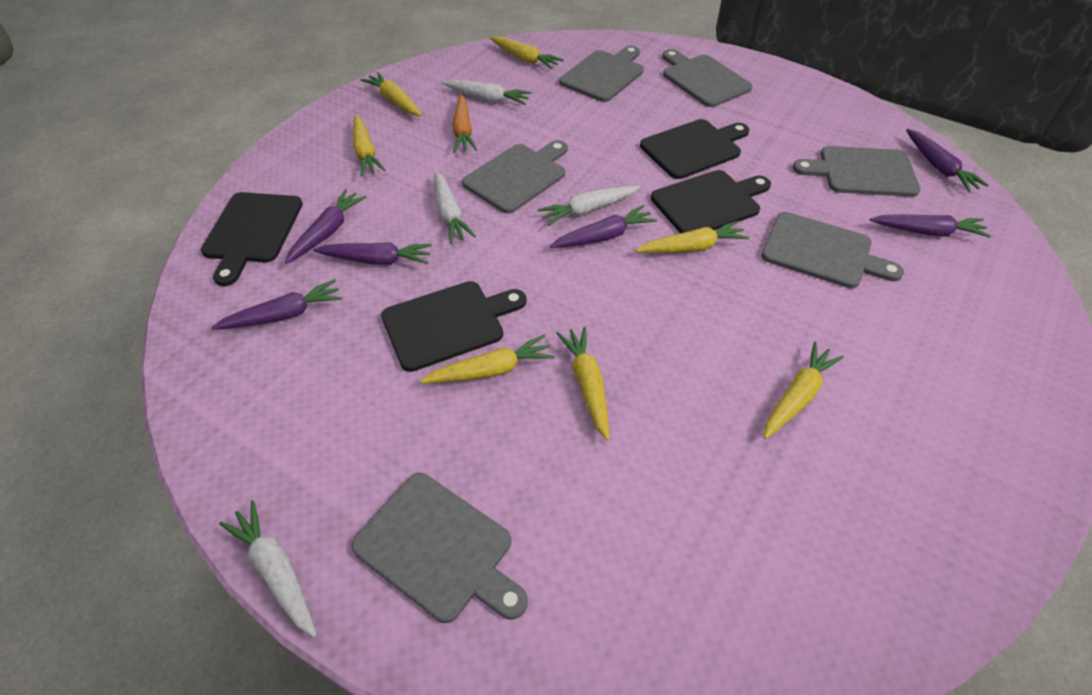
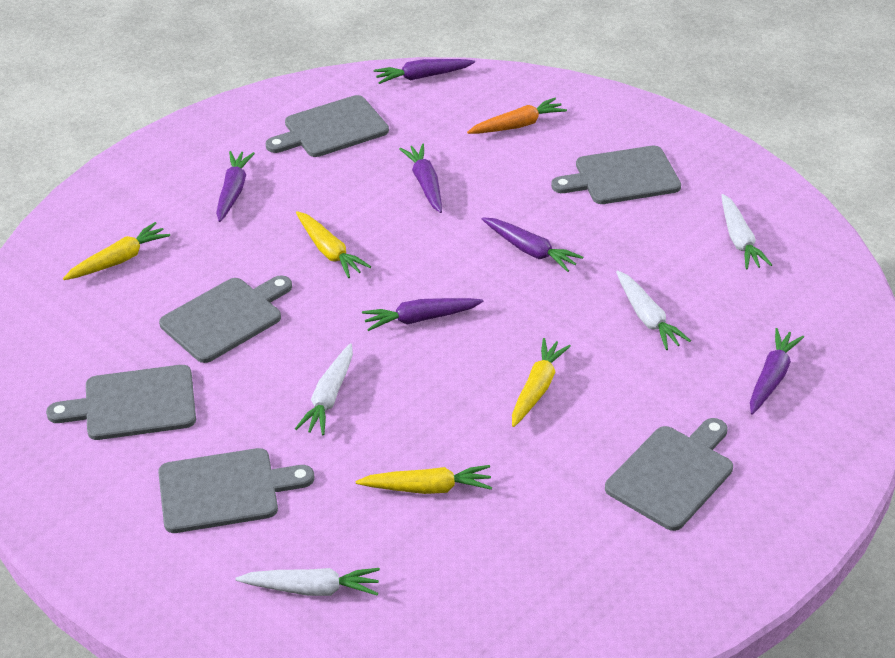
black cutting board: [201,192,303,286] [381,281,527,372] [640,119,749,179] [651,170,771,233] = 4 -> none = 0
yellow carrot: [353,115,385,176] [360,72,422,116] [420,335,555,383] [490,36,564,70] [556,327,610,441] [636,221,749,253] [764,341,844,439] = 7 -> [63,222,170,280] [296,211,371,278] [356,465,492,494] [512,338,571,427] = 4

